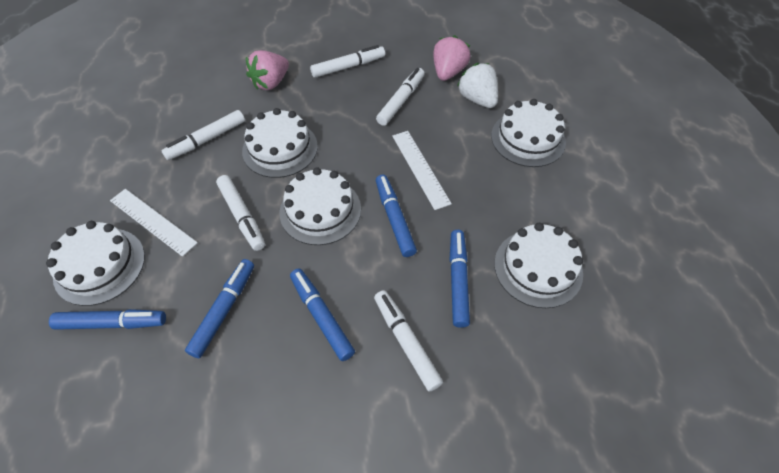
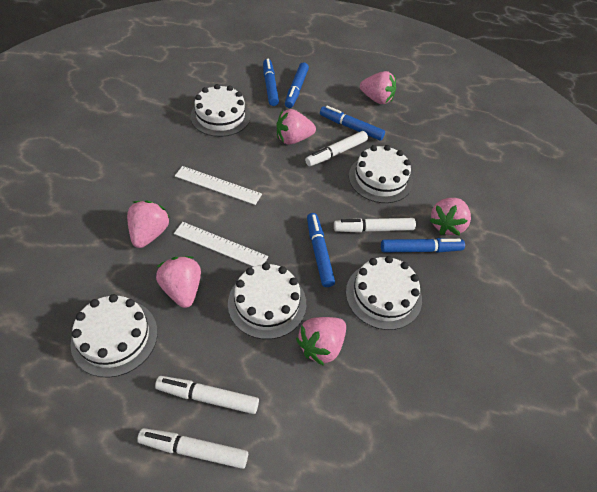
pink strawberry: [246,50,289,90] [433,35,470,81] = 2 -> [127,200,170,248] [156,256,201,308] [277,109,316,144] [296,317,346,366] [360,71,396,104] [430,198,471,236] = 6
white marker: [162,110,245,160] [216,175,265,251] [310,45,385,78] [374,290,443,391] [376,68,425,126] = 5 -> [137,428,248,469] [155,376,259,414] [305,131,368,166] [334,218,416,233] = 4
white strawberry: [457,63,498,108] = 1 -> none = 0

